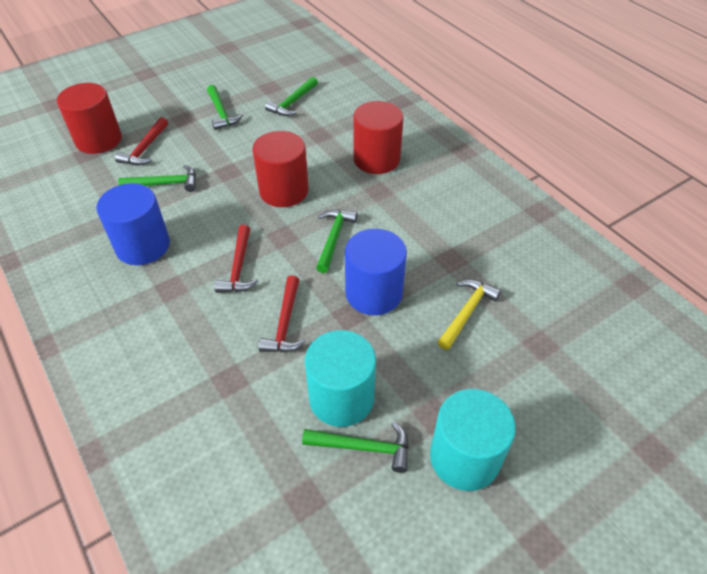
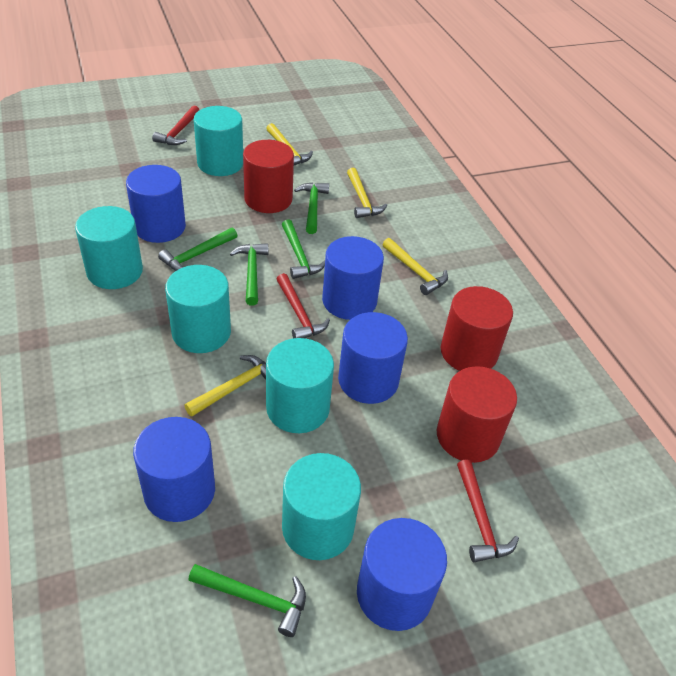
blue cylinder: [96,183,170,265] [345,229,407,315] = 2 -> [126,165,186,243] [133,417,215,522] [322,236,384,320] [338,312,408,404] [357,518,447,631] = 5
turquoise cylinder: [305,330,376,427] [430,389,516,491] = 2 -> [75,206,143,289] [165,265,231,353] [194,106,243,176] [266,338,334,433] [282,453,361,560] = 5
yellow hammer: [438,279,501,350] = 1 -> [184,355,266,417] [266,123,313,165] [347,168,387,218] [382,238,448,295] = 4

